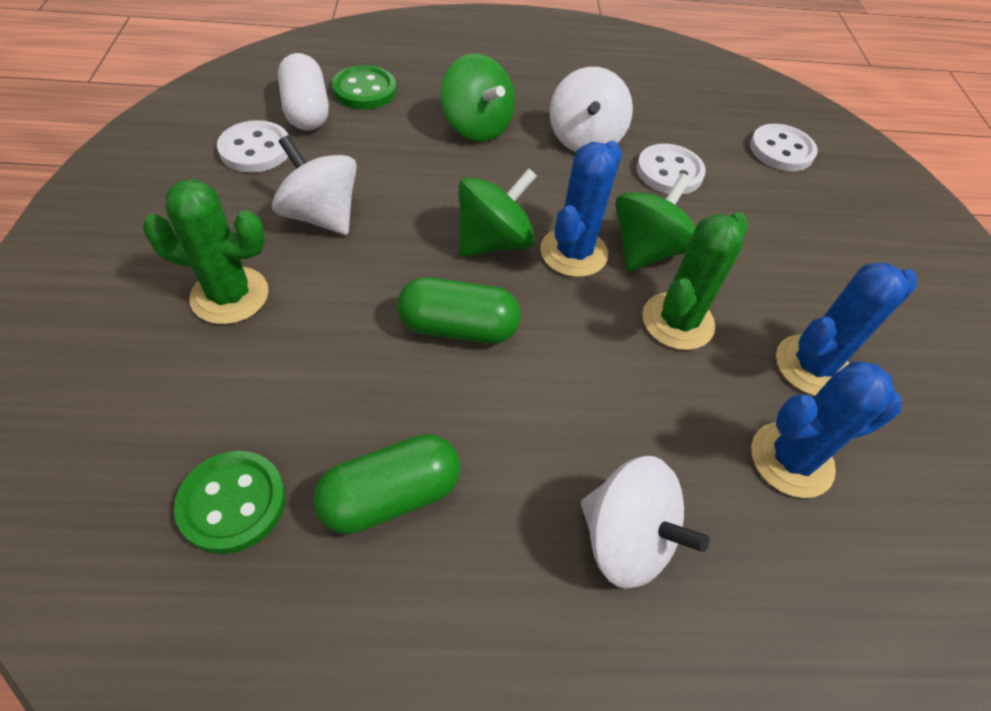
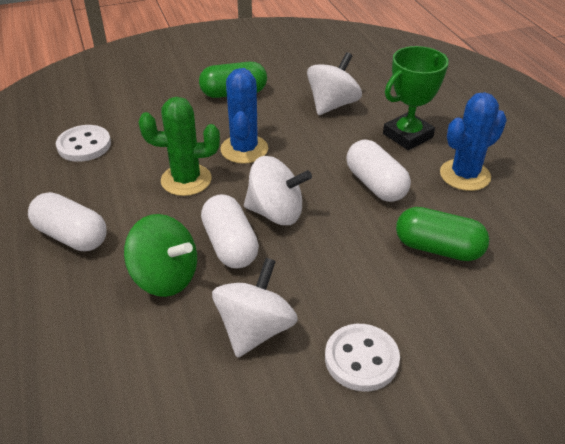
blue cactus: [540,141,622,277] [751,361,901,498] [776,263,917,396] = 3 -> [220,68,268,164] [440,92,507,191] = 2
green button: [174,451,286,554] [332,65,396,109] = 2 -> none = 0
green cactus: [143,179,269,324] [642,212,748,350] = 2 -> [139,97,220,196] = 1
green spinning top: [441,53,515,142] [459,168,537,257] [615,173,696,272] = 3 -> [124,214,197,297] = 1
green trophy: none = 0 -> [383,46,449,150] = 1
white button: [217,120,289,172] [637,144,706,195] [750,124,818,171] = 3 -> [56,125,111,162] [325,324,400,392] = 2
white capsule: [278,53,329,131] = 1 -> [28,192,107,251] [201,194,259,268] [346,140,411,202] = 3

